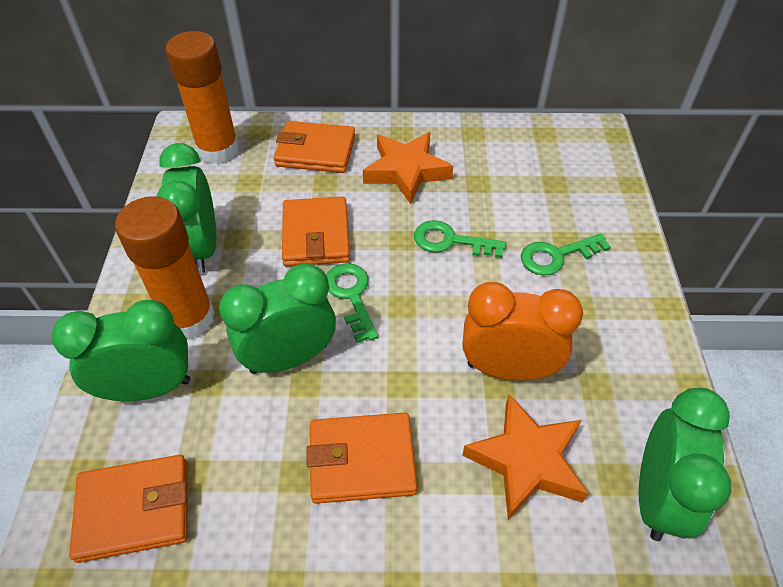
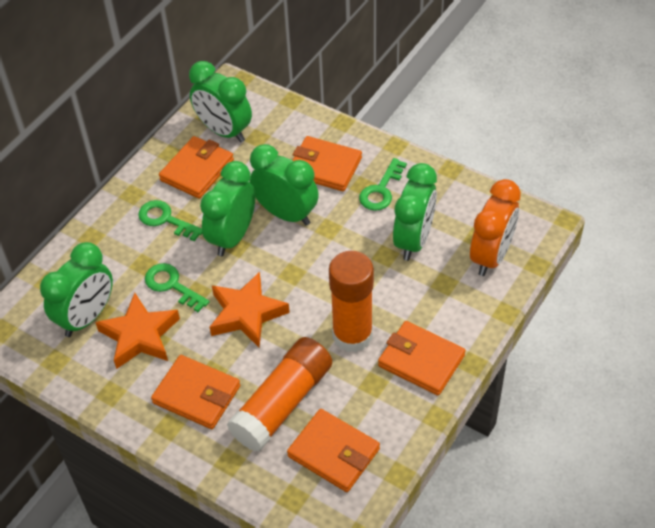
green clock: [52,300,191,401] [157,143,216,273] [219,263,336,374] [639,388,731,541] = 4 -> [40,242,113,337] [189,61,252,143] [200,161,255,256] [250,144,319,226] [393,163,437,261] = 5
orange wallet: [69,455,188,563] [274,121,355,173] [282,197,350,267] [306,413,417,504] = 4 -> [151,355,240,429] [159,136,234,199] [287,409,380,492] [292,136,362,191] [378,321,466,396] = 5

